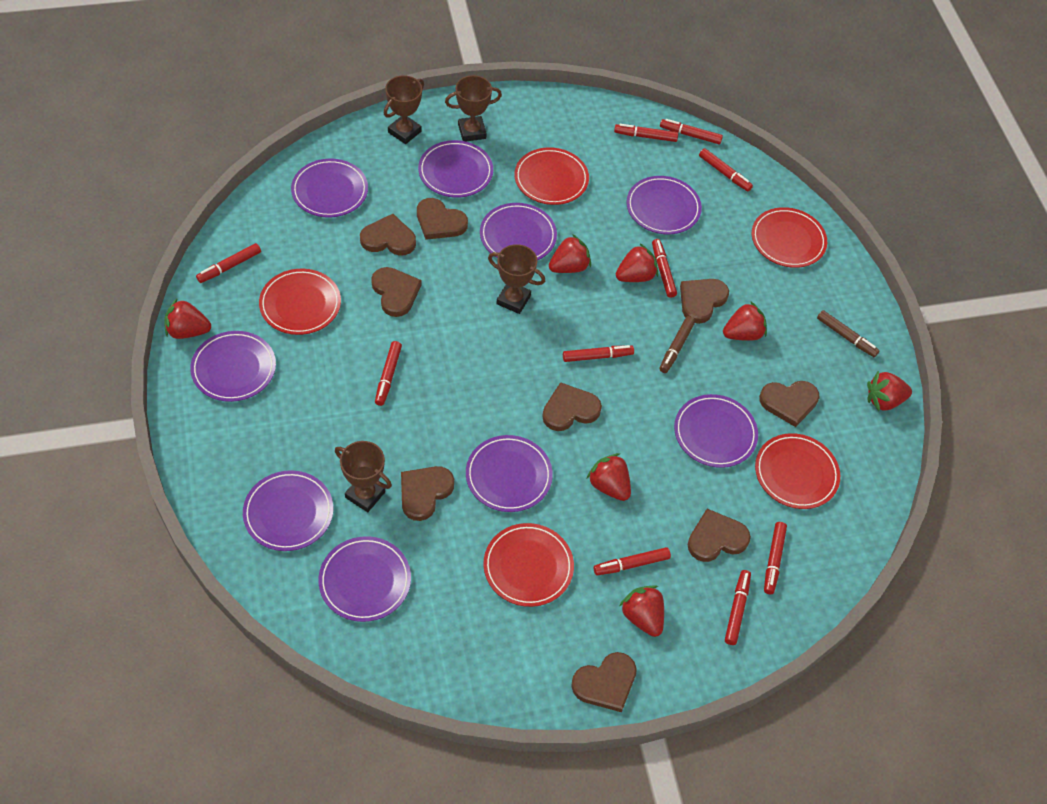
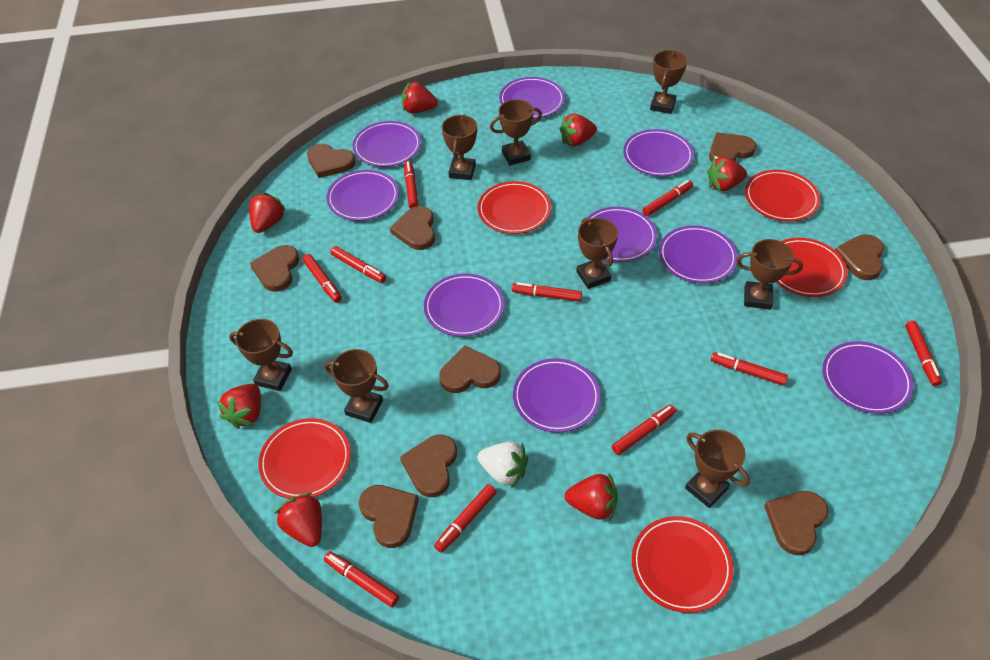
brown marker: [659,316,695,373] [817,310,879,357] = 2 -> none = 0
brown trophy: [335,441,392,512] [384,75,424,144] [445,75,502,141] [488,244,545,314] = 4 -> [229,319,293,391] [324,349,389,423] [442,114,477,180] [490,99,542,165] [576,218,618,289] [650,50,687,114] [685,430,750,508] [736,239,803,310] = 8
white strawberry: none = 0 -> [478,442,528,488] = 1

